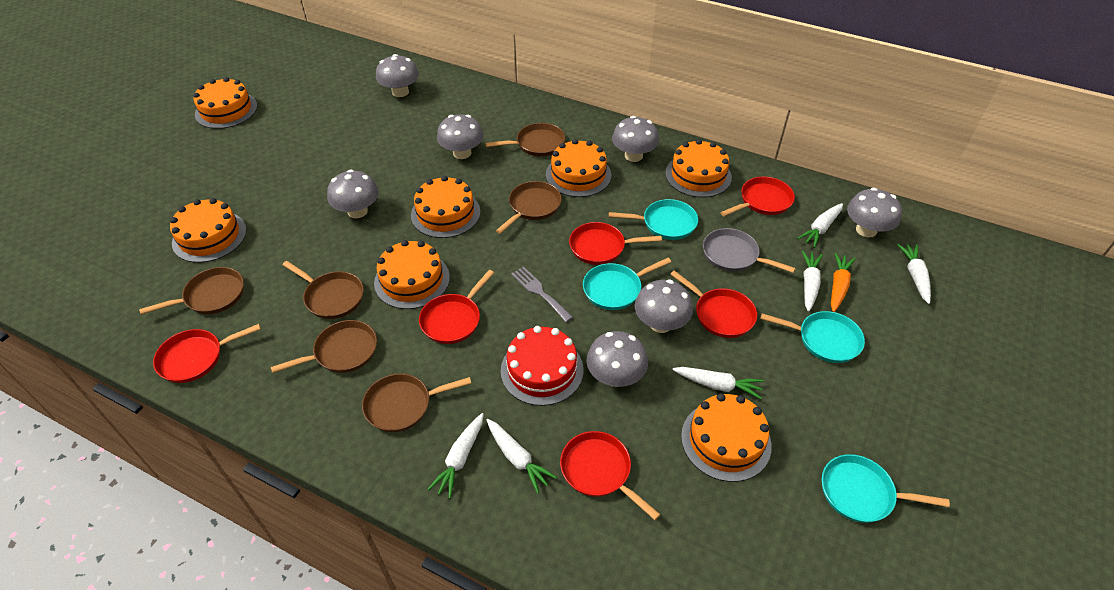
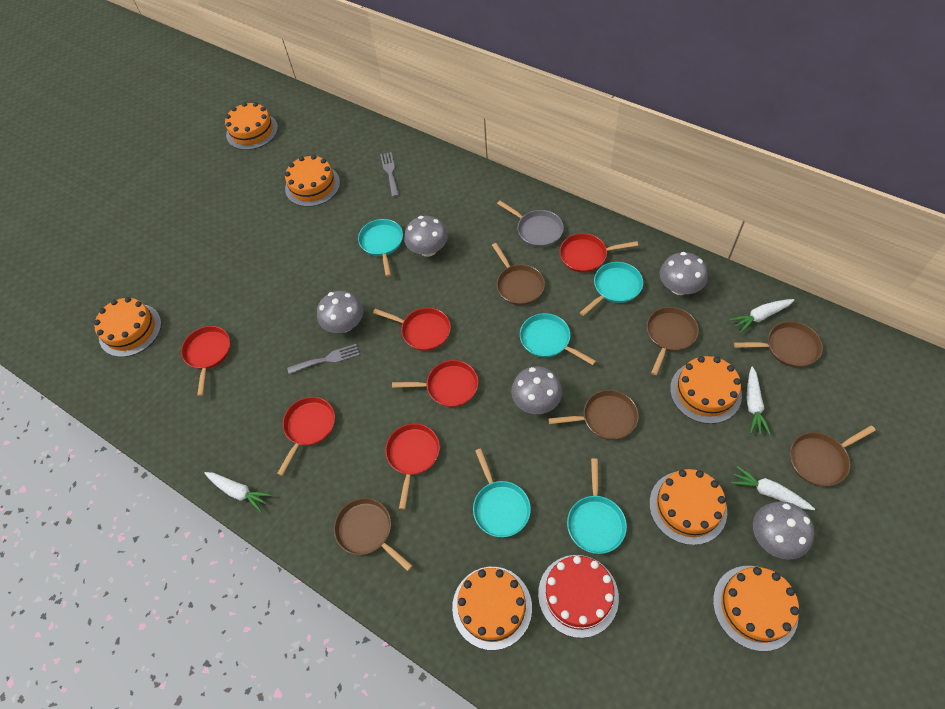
grey fork: [511,267,573,322] = 1 -> [287,344,360,374] [380,152,399,197] = 2
grey mushroom: [327,169,379,218] [376,54,419,97] [437,114,484,159] [586,331,648,387] [612,116,659,162] [635,280,693,333] [847,188,902,238] = 7 -> [317,291,363,333] [404,216,448,257] [511,366,562,414] [660,252,708,295] [753,501,814,560] = 5
orange carrot: [831,253,856,312] = 1 -> none = 0
turquoise pan: [583,258,671,310] [609,199,698,240] [760,311,865,363] [822,454,950,523] = 4 -> [358,219,403,277] [473,448,531,537] [520,313,596,365] [567,458,627,554] [580,262,643,316] = 5
white carrot: [427,413,484,499] [486,419,557,493] [673,367,764,399] [797,203,843,248] [802,251,823,312] [897,244,931,304] = 6 -> [205,472,272,512] [730,299,794,333] [731,466,815,510] [746,367,771,435] = 4

